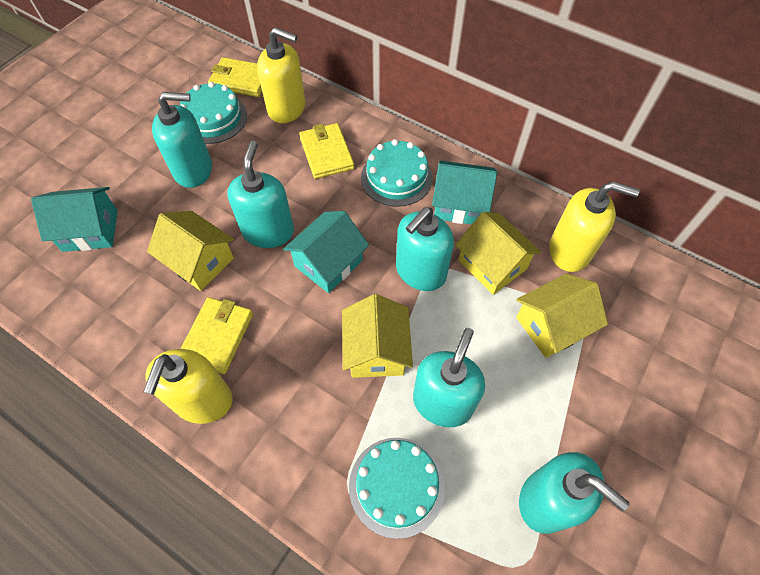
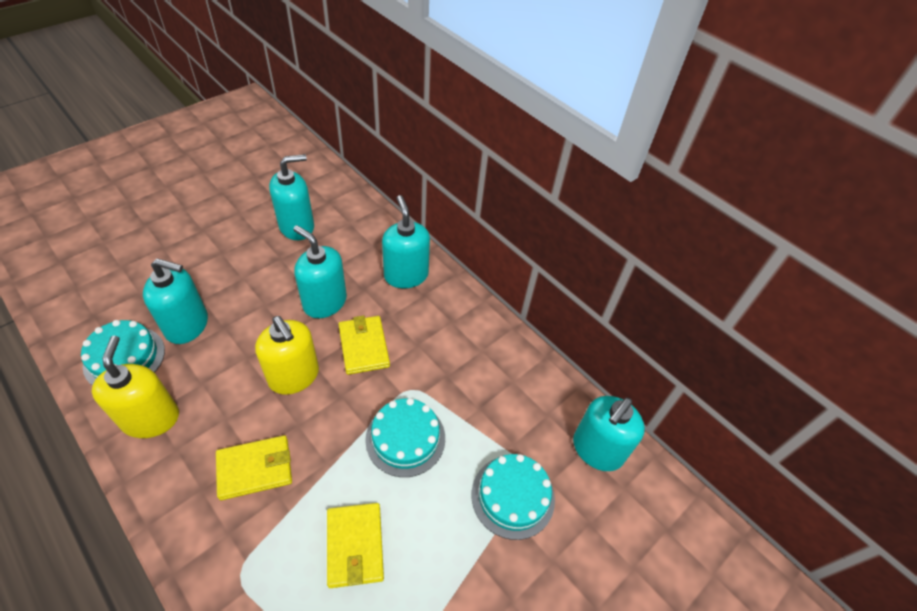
turquoise house: [31,187,118,252] [283,211,369,293] [432,161,497,224] = 3 -> none = 0
yellow house: [147,211,234,291] [342,294,413,378] [455,212,542,295] [516,273,608,358] = 4 -> none = 0
yellow soap dispenser: [143,349,233,424] [257,27,306,123] [549,181,640,272] = 3 -> [92,336,179,438] [255,316,319,395] = 2

